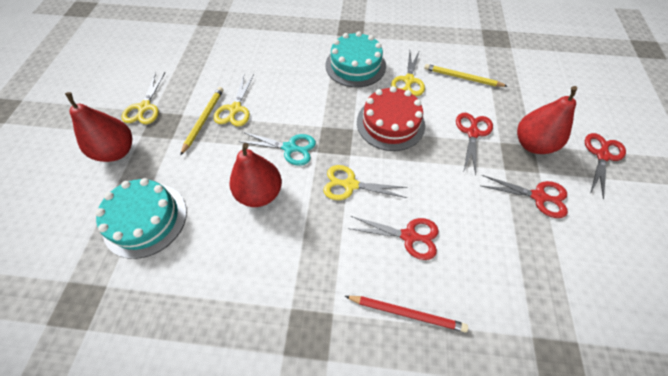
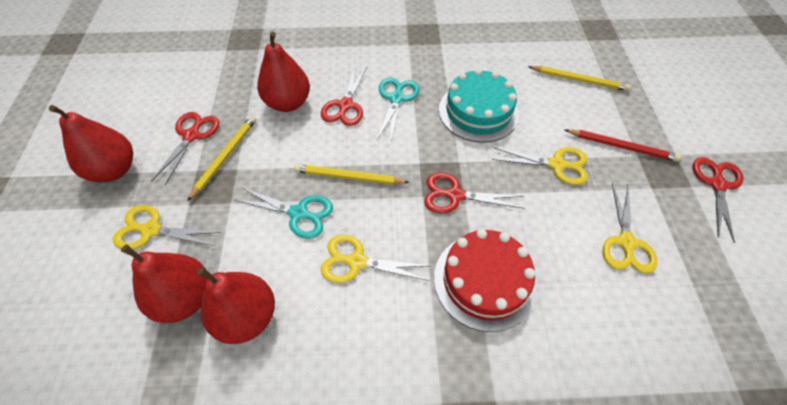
red pear: [65,92,132,162] [230,143,282,207] [517,86,578,154] = 3 -> [49,105,133,182] [121,245,207,323] [197,267,275,344] [257,32,310,112] = 4
turquoise cake: [95,178,187,259] [326,31,386,87] = 2 -> [439,68,519,143] = 1
turquoise scissors: [238,132,316,166] = 1 -> [235,187,333,239] [378,77,420,142] = 2
yellow pencil: [180,87,223,156] [424,64,508,87] = 2 -> [187,116,256,201] [294,164,410,185] [528,66,631,91] = 3

